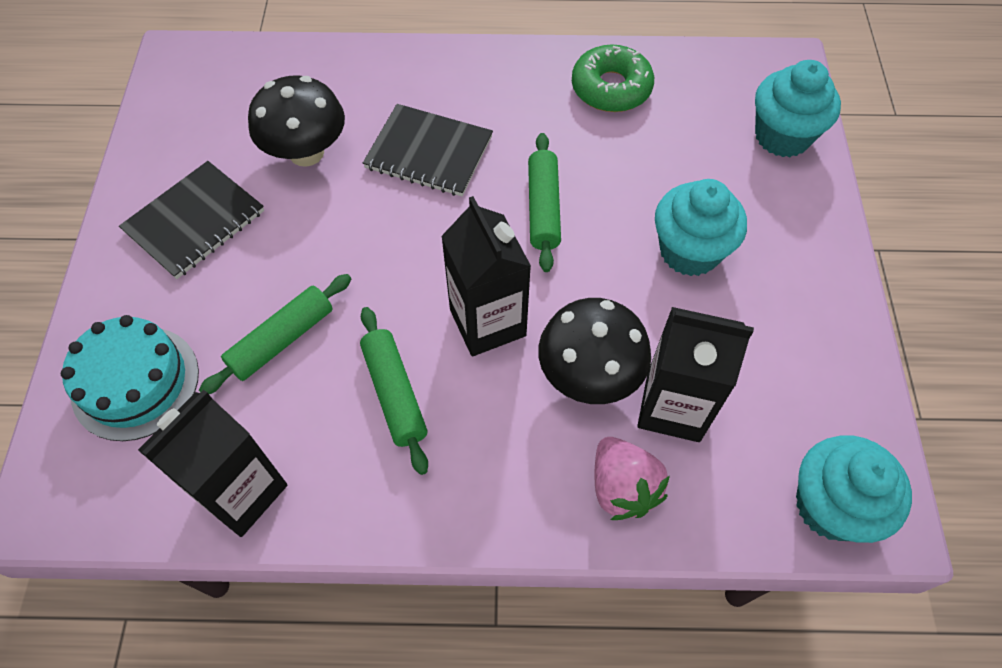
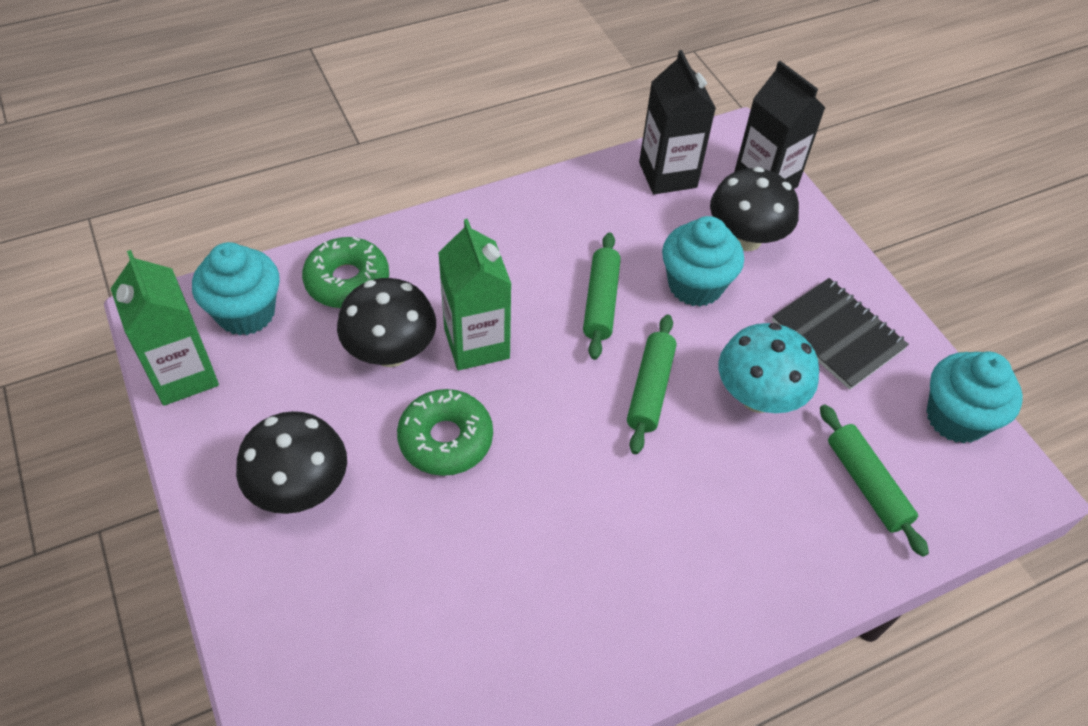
black carton: [138,390,287,537] [441,196,531,356] [638,307,754,442] = 3 -> [639,50,716,194] [734,61,825,189] = 2
black mushroom: [248,75,345,167] [538,298,651,404] = 2 -> [236,411,347,514] [337,278,436,367] [710,167,799,251] = 3
black notebook: [119,161,264,279] [363,104,493,196] = 2 -> [772,278,909,390] = 1
green carton: none = 0 -> [110,250,219,406] [438,219,512,370] = 2
green donut: [572,44,654,112] = 1 -> [302,237,389,308] [397,389,493,476] = 2
pink strawberry: [595,437,670,520] = 1 -> none = 0
turquoise cake: [61,315,199,441] = 1 -> none = 0
turquoise mushroom: none = 0 -> [719,323,819,413] = 1

